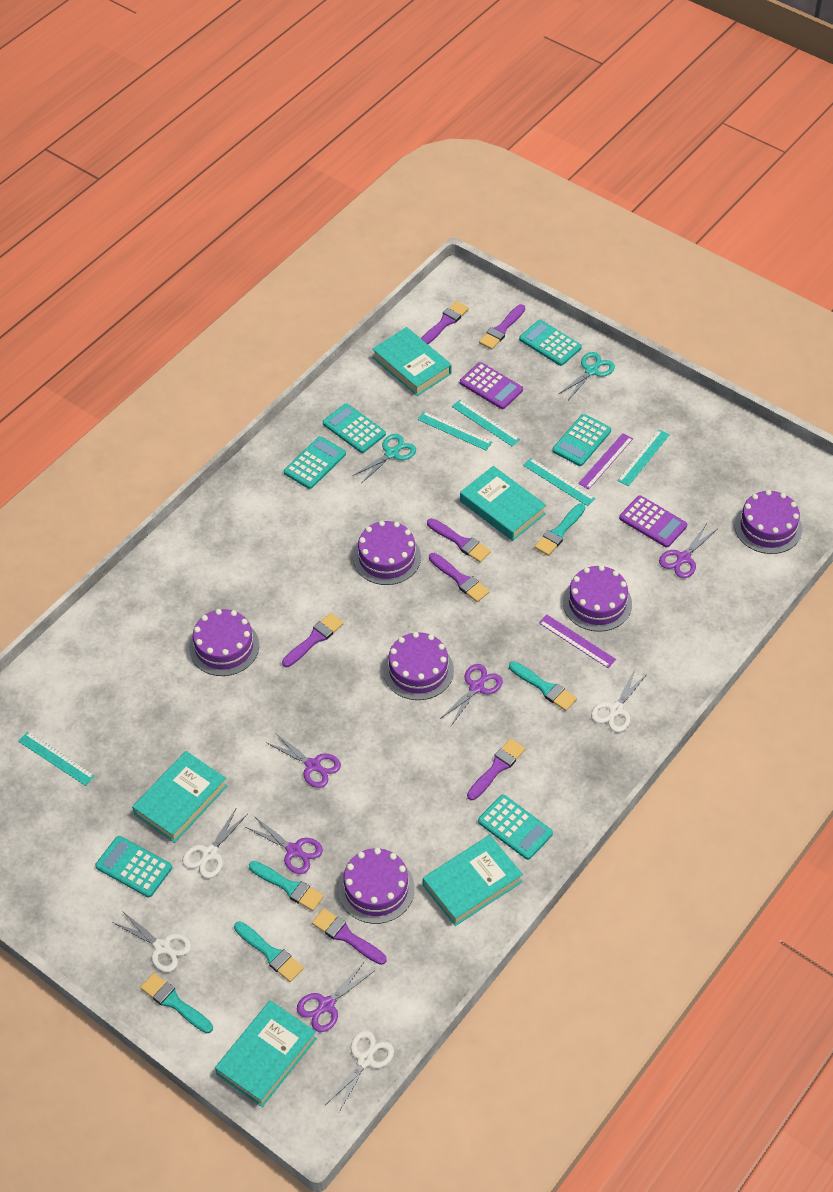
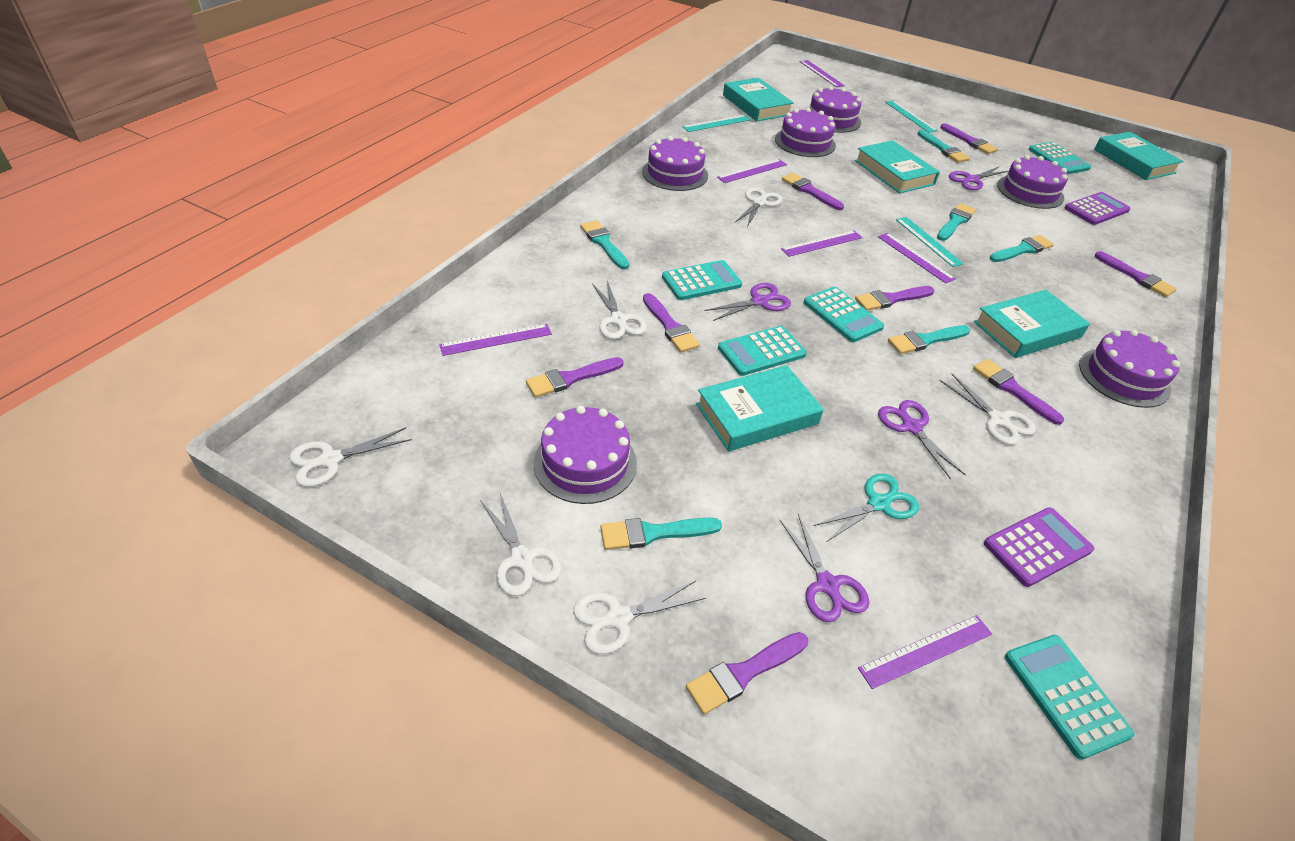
purple brush: [282,613,344,667] [312,908,387,965] [421,301,469,344] [427,518,491,562] [429,553,489,602] [467,739,525,800] [479,304,525,349] = 7 -> [526,357,624,397] [643,293,700,353] [686,632,808,714] [782,173,844,210] [855,286,934,311] [940,123,998,154] [973,359,1064,425] [1095,251,1177,297] = 8
purple ruler: [539,615,616,668] [578,433,633,489] = 2 -> [439,324,552,356] [717,159,787,183] [781,230,863,257] [800,60,845,87] [858,615,992,689] [878,233,956,283] = 6
purple scissors: [246,816,323,874] [267,733,341,788] [297,961,374,1032] [440,664,503,726] [659,523,717,578] = 5 -> [705,283,791,321] [780,514,869,622] [878,400,966,480] [949,166,1008,190] = 4
turquoise brush: [140,973,213,1033] [234,921,304,982] [249,861,324,911] [509,661,577,711] [534,503,585,556] = 5 -> [580,220,629,269] [600,518,722,550] [888,325,970,354] [918,130,970,163] [937,203,976,241] [990,235,1054,262] = 6
turquoise calculator: [95,836,172,897] [284,436,346,489] [323,404,386,453] [478,795,553,860] [519,320,582,366] [552,414,611,466] = 6 -> [662,260,742,300] [718,326,807,376] [804,287,884,342] [1005,635,1135,760] [1028,142,1091,174] = 5
turquoise ruler: [18,731,95,786] [417,412,492,450] [452,400,520,446] [523,458,595,506] [617,430,670,486] = 5 -> [682,115,751,132] [885,101,938,133] [896,217,964,267] = 3
turquoise scissors: [353,434,416,483] [559,352,615,400] = 2 -> [813,473,919,542] = 1
white scissors: [112,911,192,972] [182,807,248,878] [326,1030,394,1114] [591,670,648,732] = 4 -> [289,427,412,487] [480,493,562,596] [573,581,706,654] [592,281,647,339] [734,187,783,227] [940,374,1036,445] = 6

